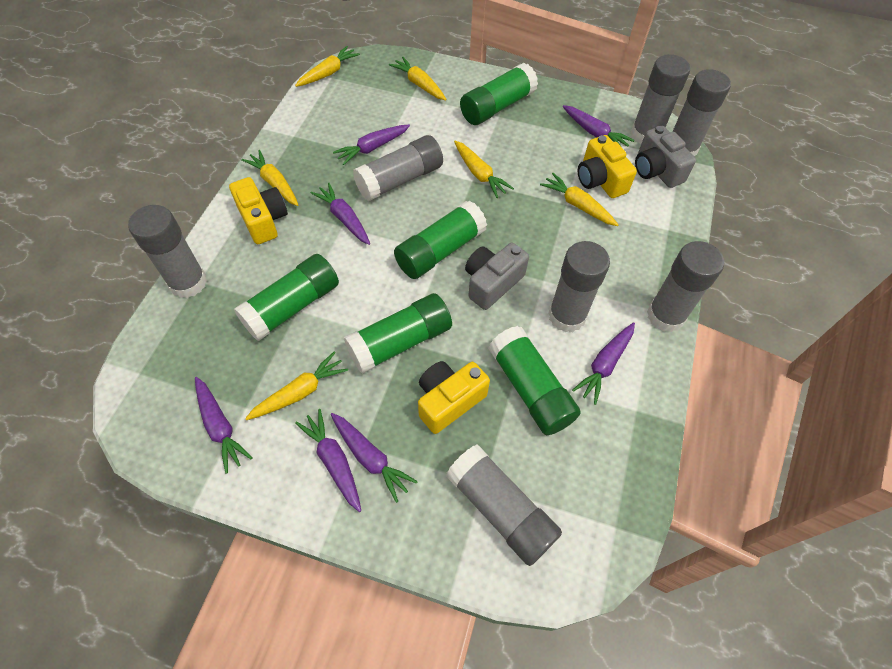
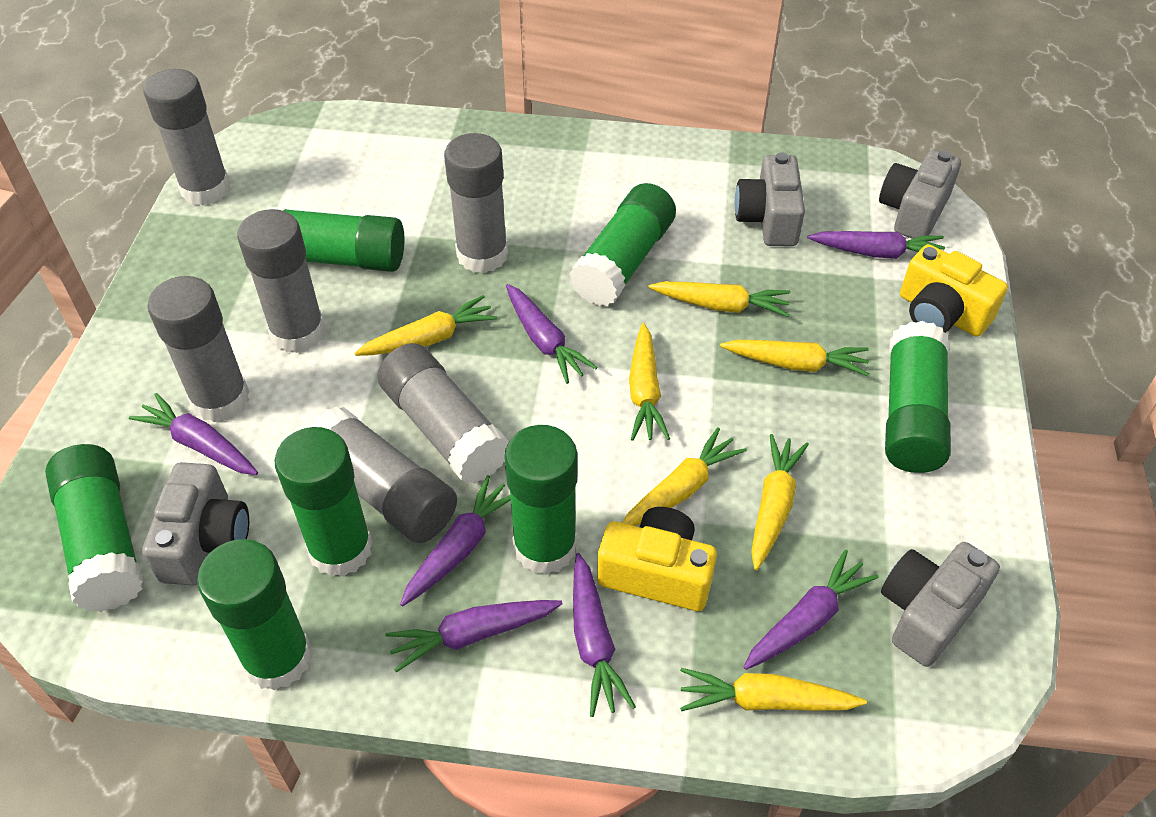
green glue stick: [234,254,339,341] [344,293,452,374] [394,201,487,279] [460,63,538,125] [488,326,581,435] = 5 -> [45,444,143,612] [197,539,312,690] [264,207,404,272] [275,427,373,577] [504,425,578,575] [570,183,676,306] [885,321,951,473] = 7
grey camera: [465,243,529,310] [635,126,696,188] = 2 -> [142,462,249,586] [735,152,805,246] [879,150,961,239] [881,542,1000,667] = 4
grey glue stick: [128,205,207,298] [353,135,443,201] [446,444,562,566] [548,241,610,332] [631,54,690,144] [647,241,724,332] [672,69,731,157] = 7 -> [143,69,230,206] [147,276,249,422] [237,209,325,353] [309,406,457,543] [377,343,509,484] [444,133,508,273] = 6
yellow camera: [229,177,288,244] [418,361,490,434] [578,135,637,198] = 3 -> [597,507,717,611] [900,244,1008,337] = 2
yellow carrot: [241,150,298,206] [245,351,348,420] [295,46,360,87] [389,57,447,100] [454,141,514,198] [540,173,619,226] = 6 -> [354,295,497,356] [622,427,747,526] [629,323,670,441] [648,281,790,317] [680,668,867,711] [720,340,869,376] [751,434,809,570] = 7

